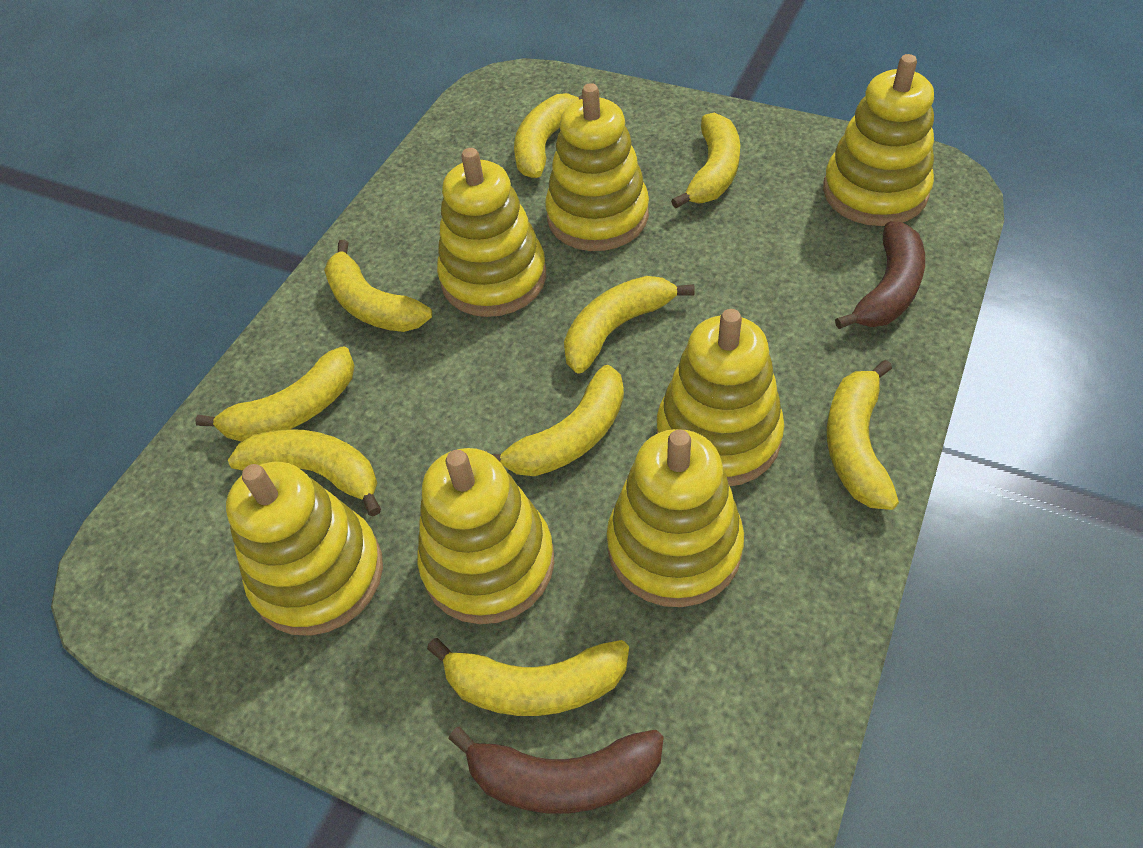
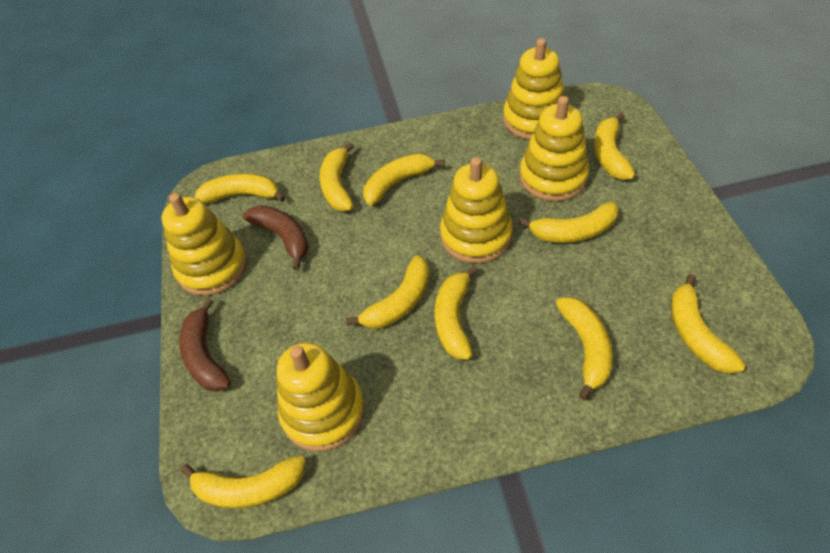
yellow banana: [195,347,355,442] [228,429,381,516] [324,240,432,332] [427,638,629,716] [492,365,624,476] [514,93,582,178] [564,276,695,374] [671,113,740,208] [827,360,899,510] = 9 -> [181,456,306,509] [194,174,285,203] [319,142,354,211] [346,255,429,328] [363,153,445,206] [435,265,478,360] [519,202,619,243] [556,297,613,400] [594,113,635,180] [671,274,745,374] = 10
yellow stacking toy: [226,462,383,636] [417,448,555,624] [437,148,546,317] [545,83,649,251] [607,429,744,607] [657,309,784,486] [823,54,934,226] = 7 -> [162,193,247,296] [277,342,365,452] [440,157,513,264] [503,38,565,140] [519,96,589,201] = 5

